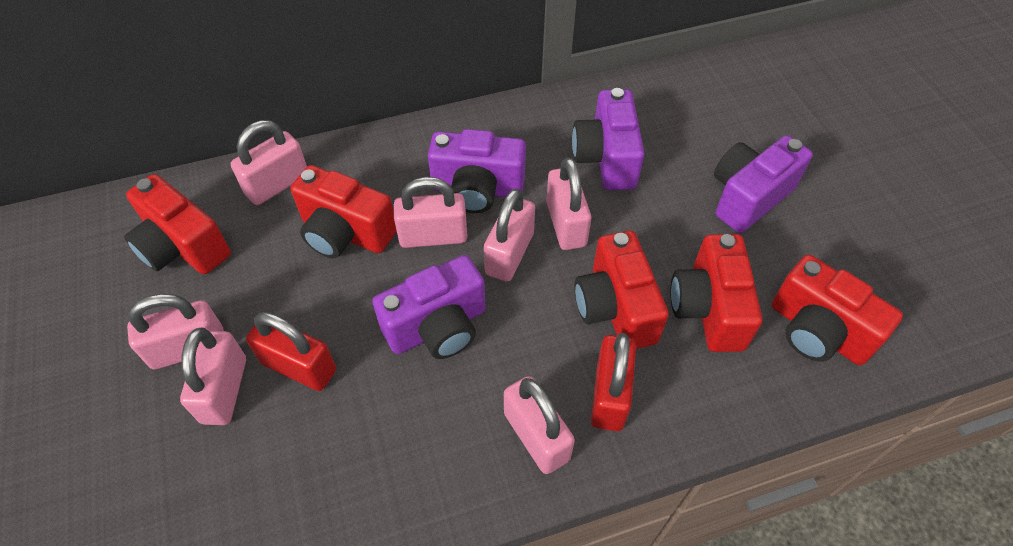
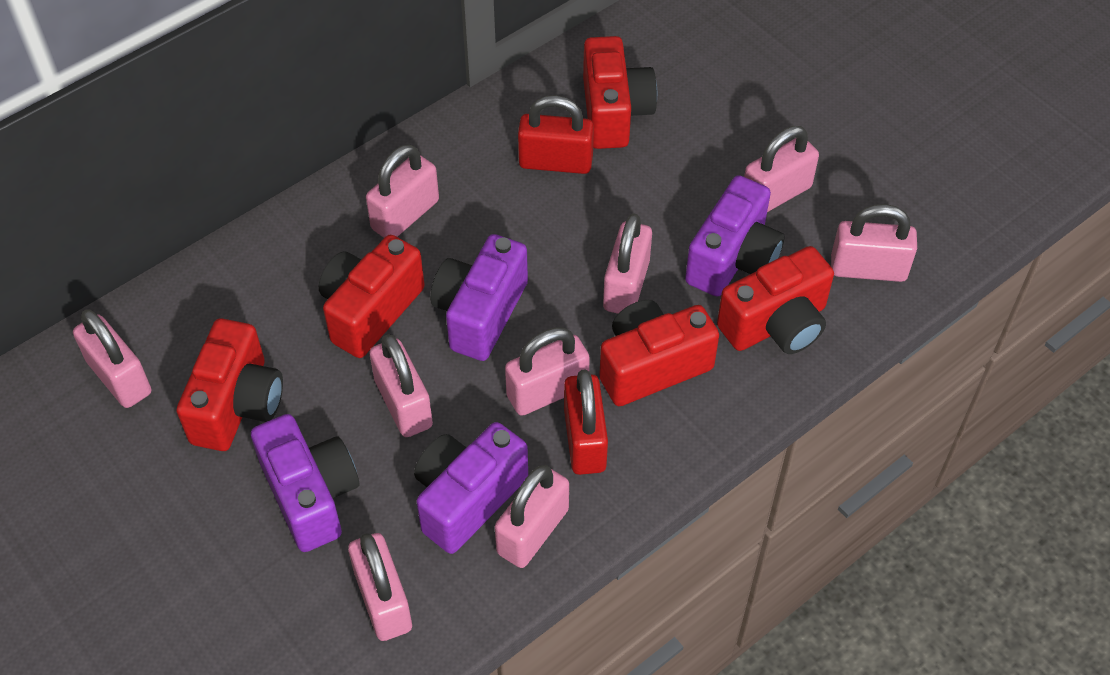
pink padlock: [127,294,224,370] [180,328,246,425] [231,120,307,205] [394,177,468,248] [484,188,535,282] [504,376,575,474] [546,157,591,250] = 7 -> [73,309,151,408] [348,533,412,641] [366,145,439,238] [369,334,433,437] [495,465,569,568] [505,328,590,416] [603,213,652,314] [744,126,819,212] [831,204,917,282] = 9

